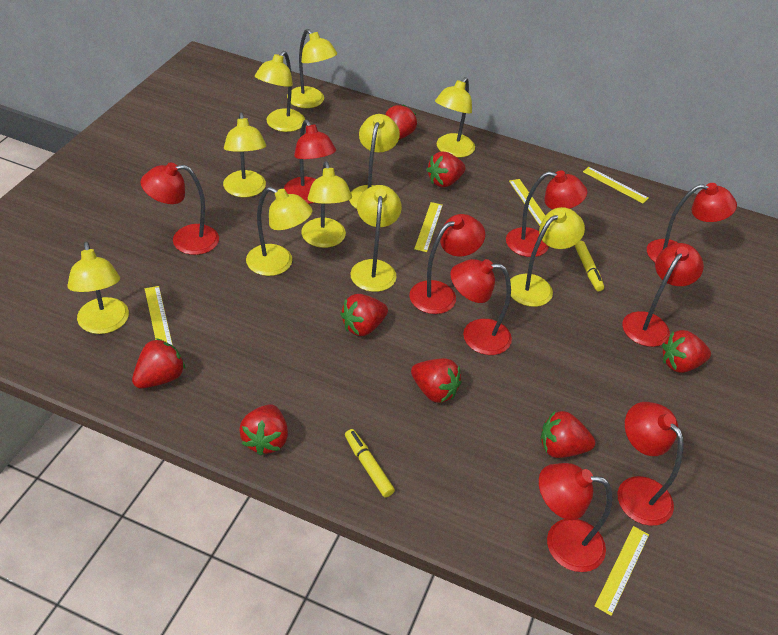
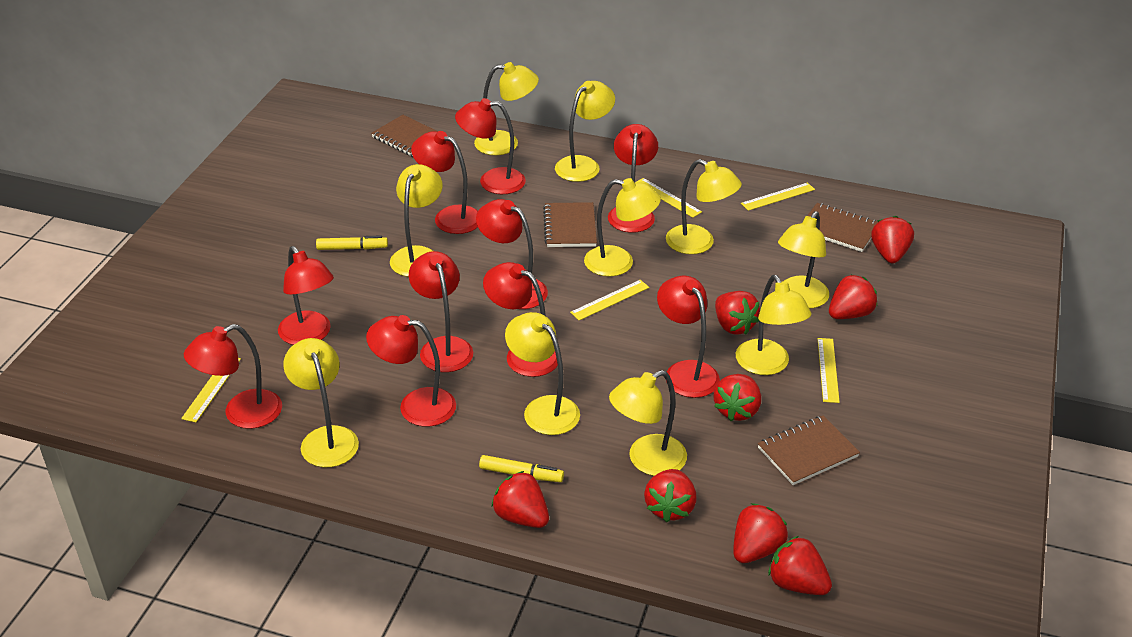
brown notebook: none = 0 -> [371,115,438,157] [543,202,597,247] [758,416,860,485] [807,203,878,252] = 4
red lamp: [141,162,219,255] [284,120,336,204] [410,214,485,314] [450,259,512,355] [506,171,587,257] [539,463,612,572] [618,402,683,526] [622,243,704,347] [647,183,737,262] = 9 -> [184,324,282,429] [278,246,334,345] [366,315,456,427] [409,251,473,372] [411,131,478,234] [455,98,526,194] [476,199,548,309] [483,262,558,377] [608,124,658,233] [657,276,720,398] = 10

